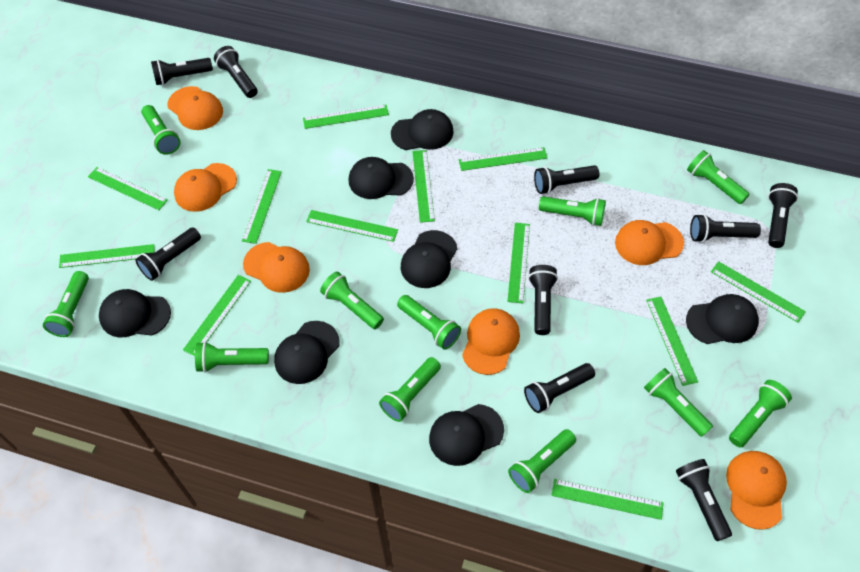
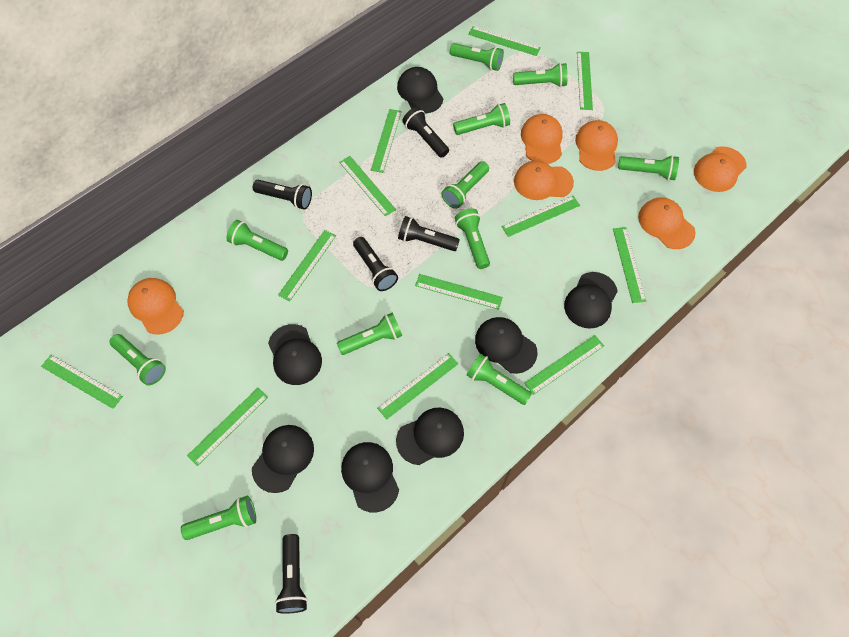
black flashlight: [135,228,201,281] [151,58,213,85] [214,46,258,98] [524,363,595,413] [528,265,558,335] [534,165,599,194] [676,459,732,541] [690,214,761,243] [768,183,798,248] = 9 -> [253,180,312,210] [275,534,308,614] [353,237,398,291] [398,216,460,251] [402,107,449,158] = 5

